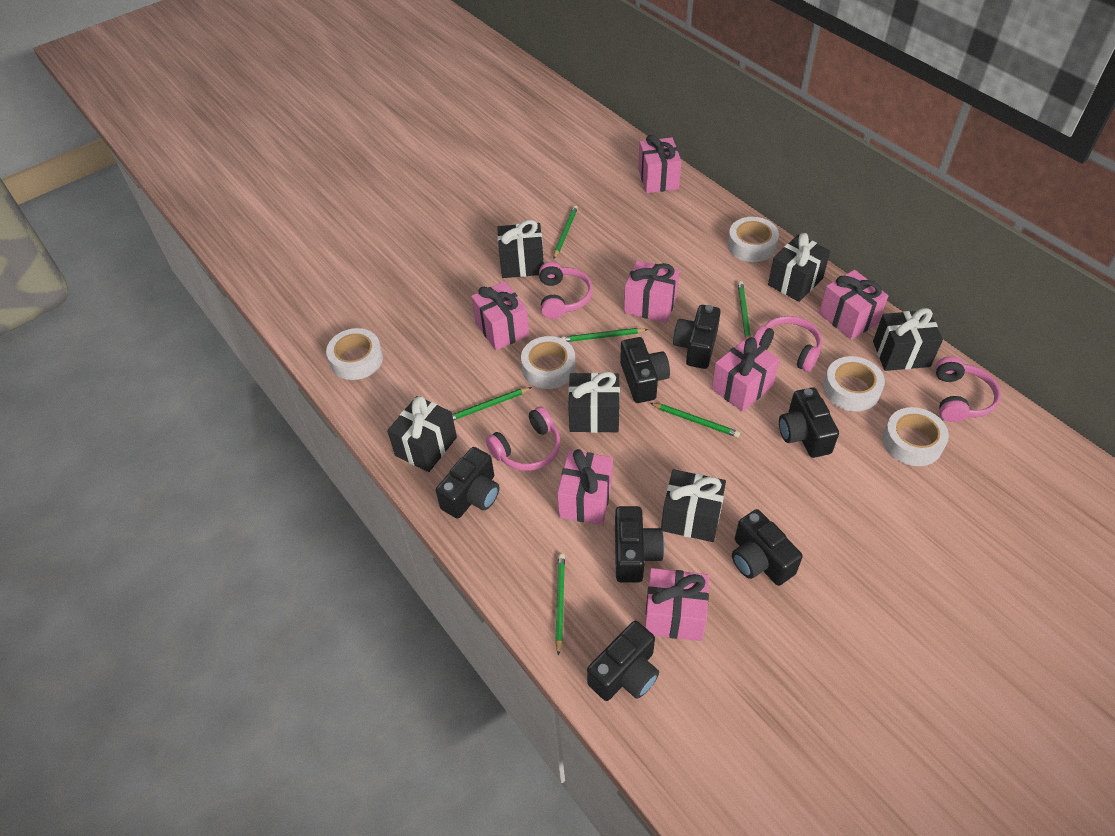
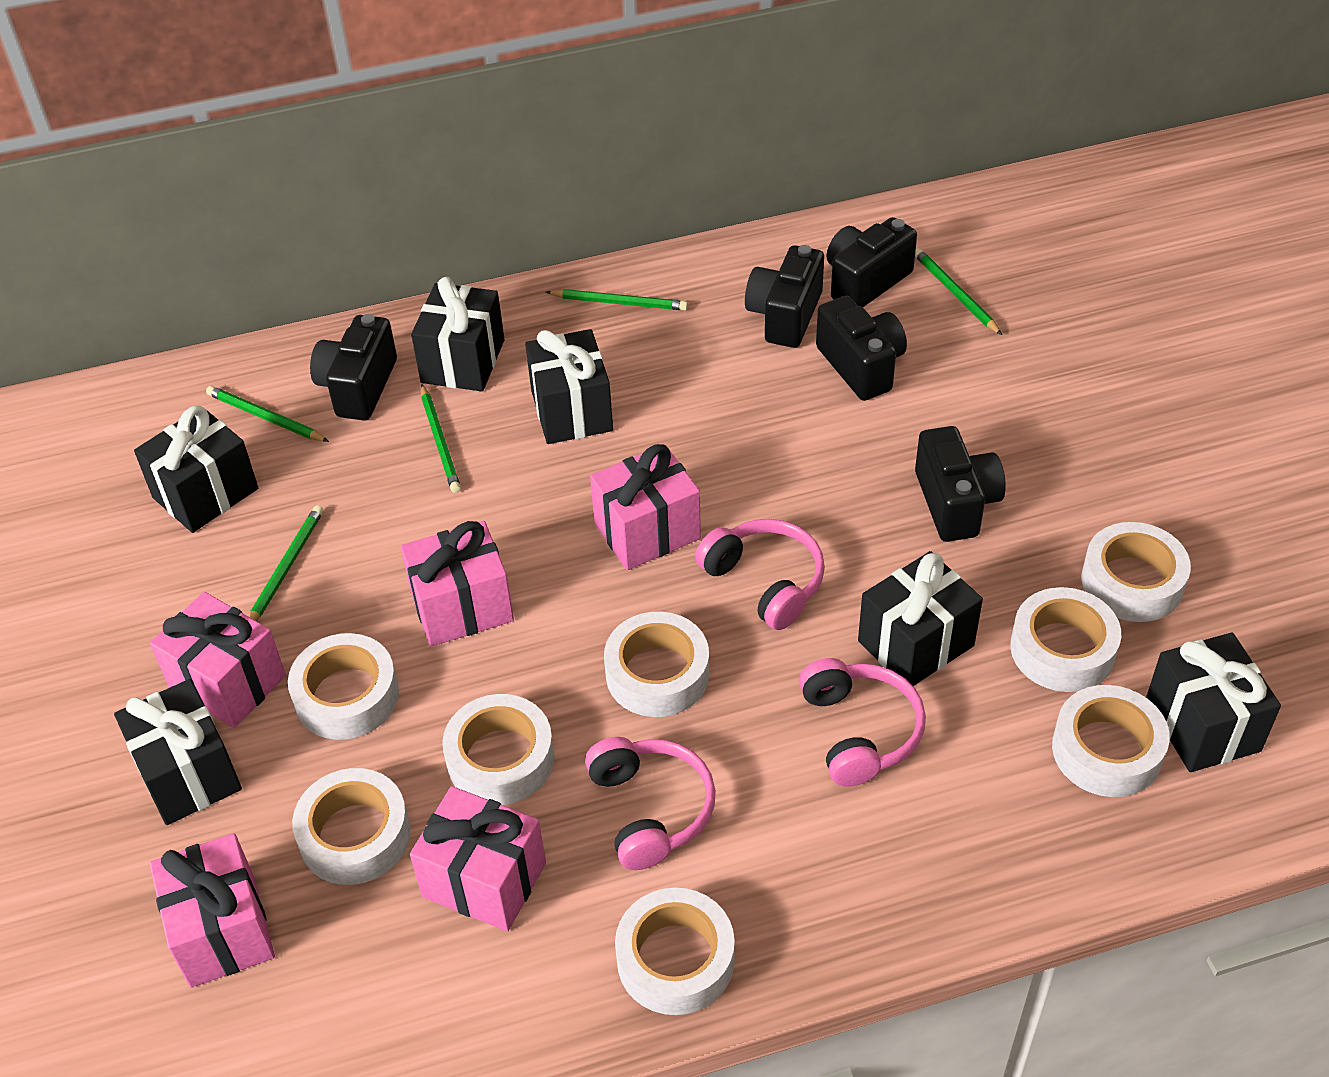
black camera: [436,447,499,519] [587,621,659,701] [615,506,664,583] [620,337,670,403] [673,305,721,369] [732,509,803,586] [779,387,839,458] = 7 -> [310,314,397,421] [745,245,824,348] [816,296,907,401] [827,217,917,307] [915,426,1006,542] = 5
green pencil: [452,387,532,421] [553,205,578,259] [555,554,565,656] [561,328,648,342] [650,403,740,437] [738,281,751,338] = 6 -> [206,386,329,442] [249,505,324,621] [421,385,461,493] [546,289,688,310] [915,248,1002,335] = 5
pink gift: [471,281,529,350] [557,449,613,525] [624,260,679,323] [638,135,681,193] [645,568,709,641] [712,337,780,412] [819,270,888,340] = 7 -> [150,592,286,728] [150,833,275,988] [400,521,514,646] [410,786,546,931] [590,444,701,570] = 5
pink headphones: [486,406,560,471] [539,262,593,319] [754,316,822,372] [935,356,1001,422] = 4 -> [585,737,716,870] [695,519,825,630] [799,658,926,787] = 3
white tape: [326,328,383,380] [521,336,576,389] [728,217,779,262] [823,356,885,411] [883,407,949,466] = 5 -> [288,633,399,740] [292,768,411,885] [442,694,554,805] [604,612,709,717] [615,888,735,1015] [1010,587,1121,692] [1052,685,1170,797] [1082,522,1191,622] = 8

